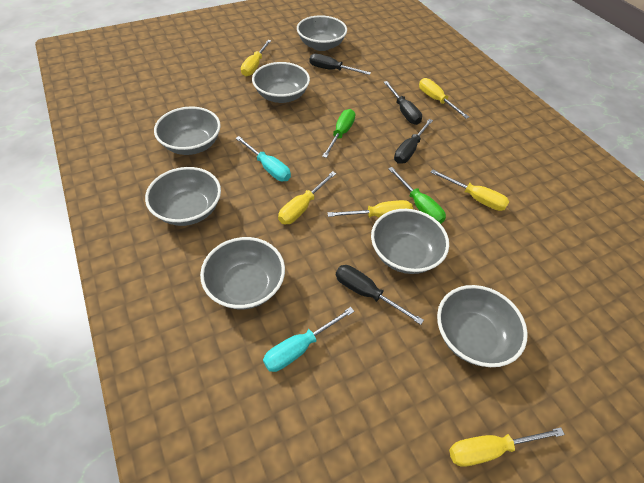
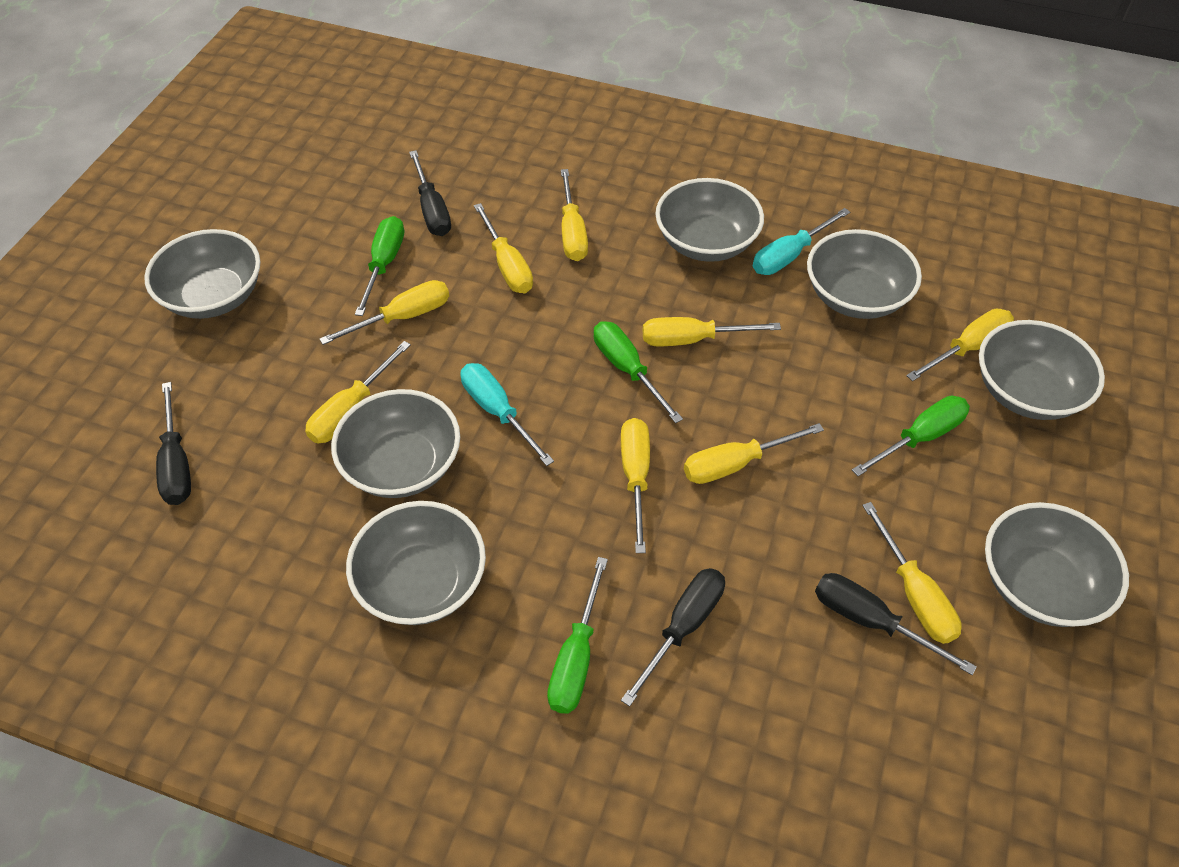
green screwdriver: [322,109,355,158] [388,167,446,224] = 2 -> [355,216,404,316] [547,557,608,714] [594,321,683,423] [852,396,970,476] = 4
yellow screwdriver: [241,40,271,77] [278,171,336,224] [327,200,413,217] [419,78,469,119] [430,169,509,211] [449,427,565,467] = 6 -> [305,341,411,443] [320,280,449,345] [474,203,533,293] [561,169,588,261] [621,418,650,553] [643,317,781,346] [684,423,824,484] [862,502,962,644] [906,309,1014,381] = 9

